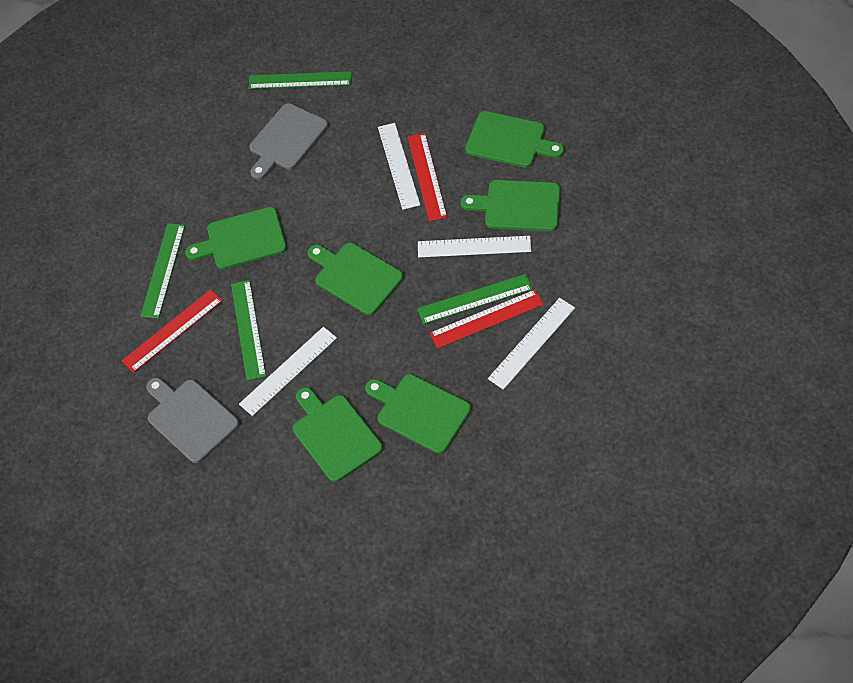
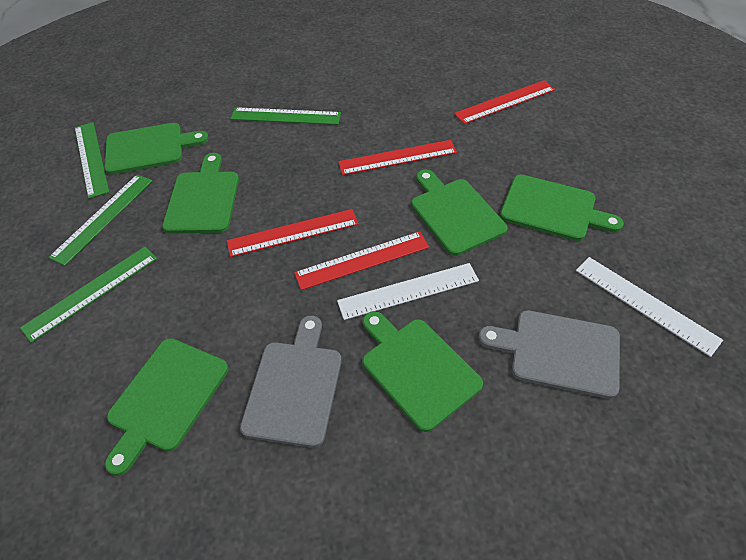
red ruler: [122,289,223,373] [408,133,447,221] [430,290,544,349] = 3 -> [227,209,358,257] [294,232,429,290] [338,140,457,175] [454,80,555,124] = 4
white ruler: [239,327,337,416] [378,123,420,210] [418,236,531,258] [488,298,575,390] = 4 -> [337,263,479,320] [576,257,723,357] = 2

